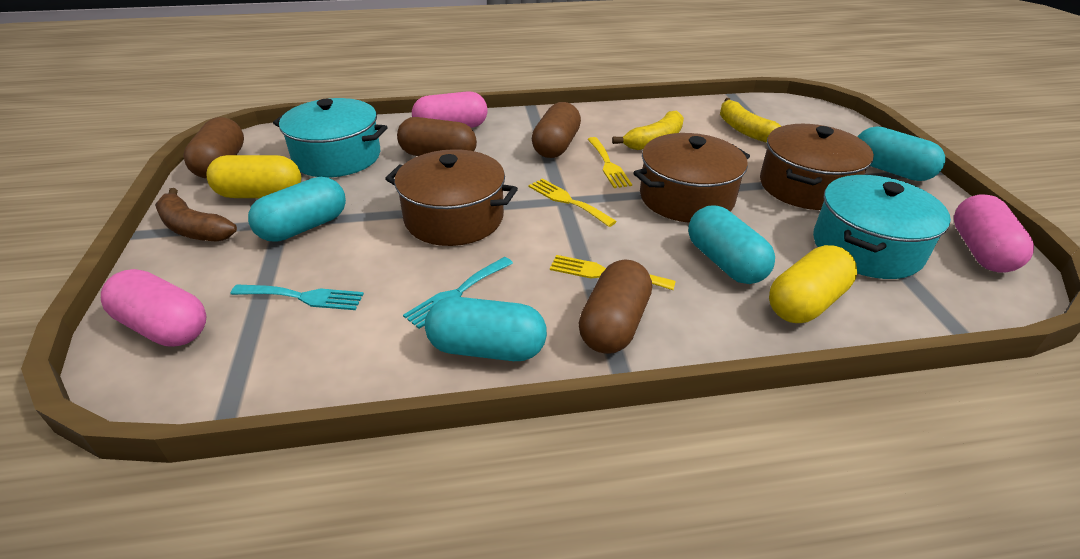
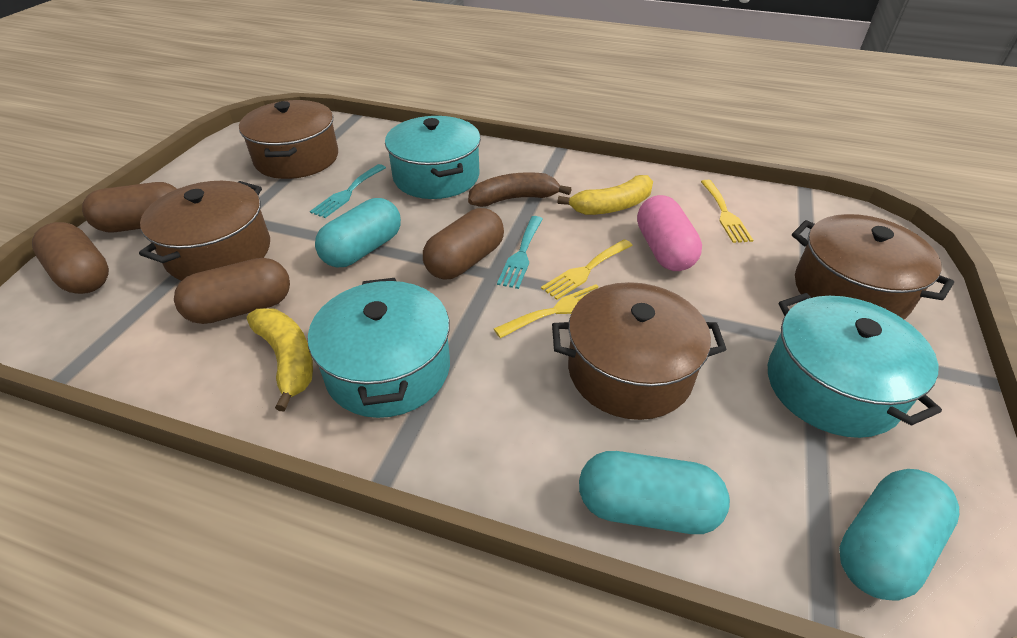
brown pot: [385,149,518,246] [633,133,750,223] [760,124,874,210] = 3 -> [139,181,270,281] [239,100,338,179] [552,282,727,420] [792,214,954,319] = 4
pink capsule: [101,269,206,347] [412,91,488,128] [954,194,1034,273] = 3 -> [637,195,702,271] = 1
turquoise capsule: [248,177,346,242] [425,297,547,361] [688,205,775,284] [857,126,945,181] = 4 -> [315,198,401,267] [579,451,730,534] [839,469,959,600] = 3
turquoise pot: [273,98,388,177] [813,175,951,279] = 2 -> [308,278,450,418] [385,116,481,199] [768,293,942,438] = 3
yellow capsule: [206,155,301,198] [769,245,857,323] = 2 -> none = 0

